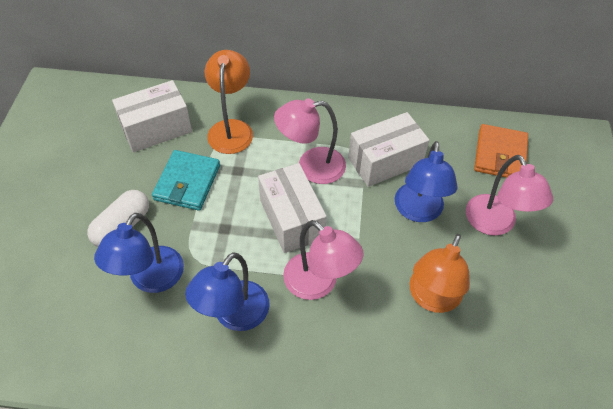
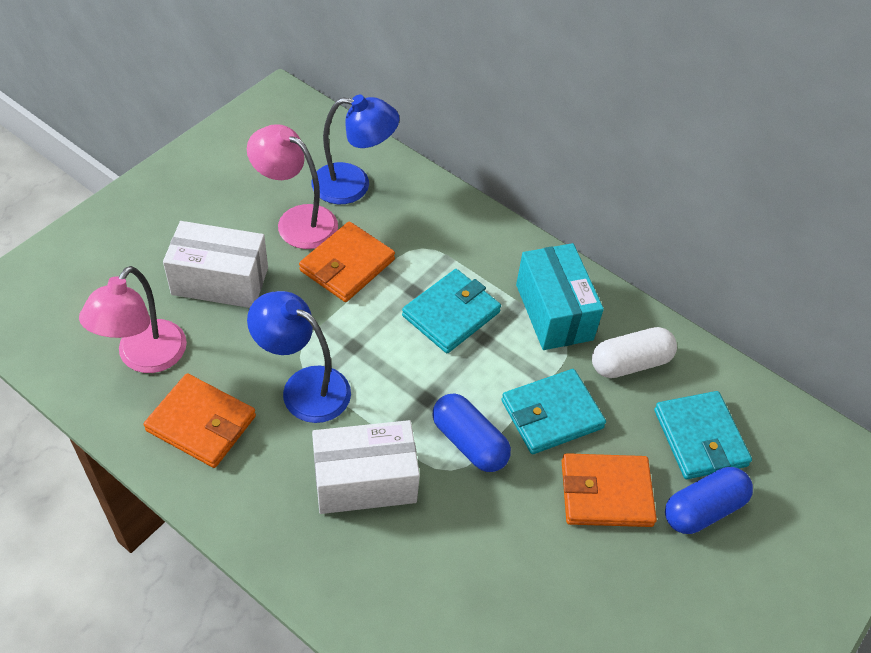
blue capsule: none = 0 -> [433,394,511,472] [665,467,753,534] = 2
blue lamp: [94,213,184,293] [185,252,270,331] [395,141,457,222] = 3 -> [247,291,351,423] [312,95,399,204] = 2
orange lamp: [205,50,253,154] [410,234,470,313] = 2 -> none = 0
orange wallet: [474,124,528,178] = 1 -> [143,373,256,468] [299,222,395,302] [562,453,657,527] = 3
pink lamp: [274,98,346,184] [283,220,363,300] [466,155,553,236] = 3 -> [79,266,187,373] [247,124,338,249] = 2
turquoise box: none = 0 -> [516,243,604,350] = 1
turquoise wallet: [152,150,220,211] = 1 -> [402,269,501,353] [502,369,606,454] [654,391,752,479] = 3
white box: [112,80,192,152] [258,163,327,253] [348,112,429,187] = 3 -> [163,221,268,308] [312,420,420,514] = 2

